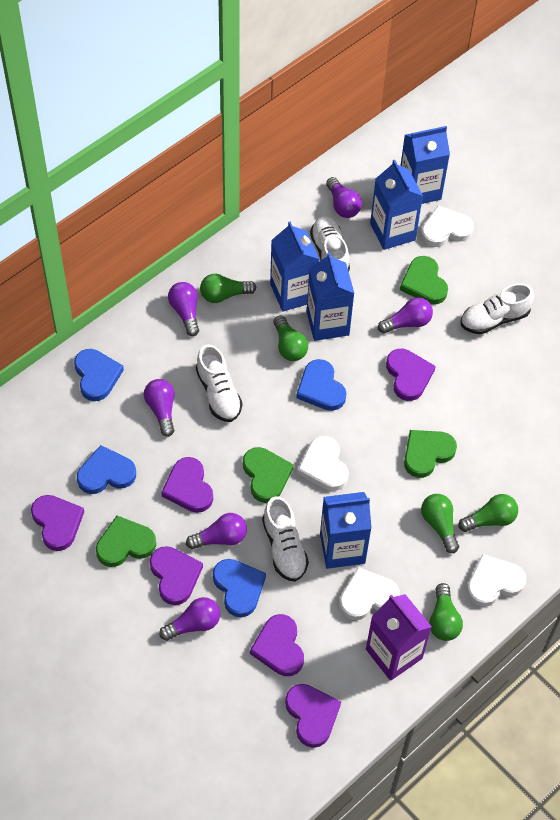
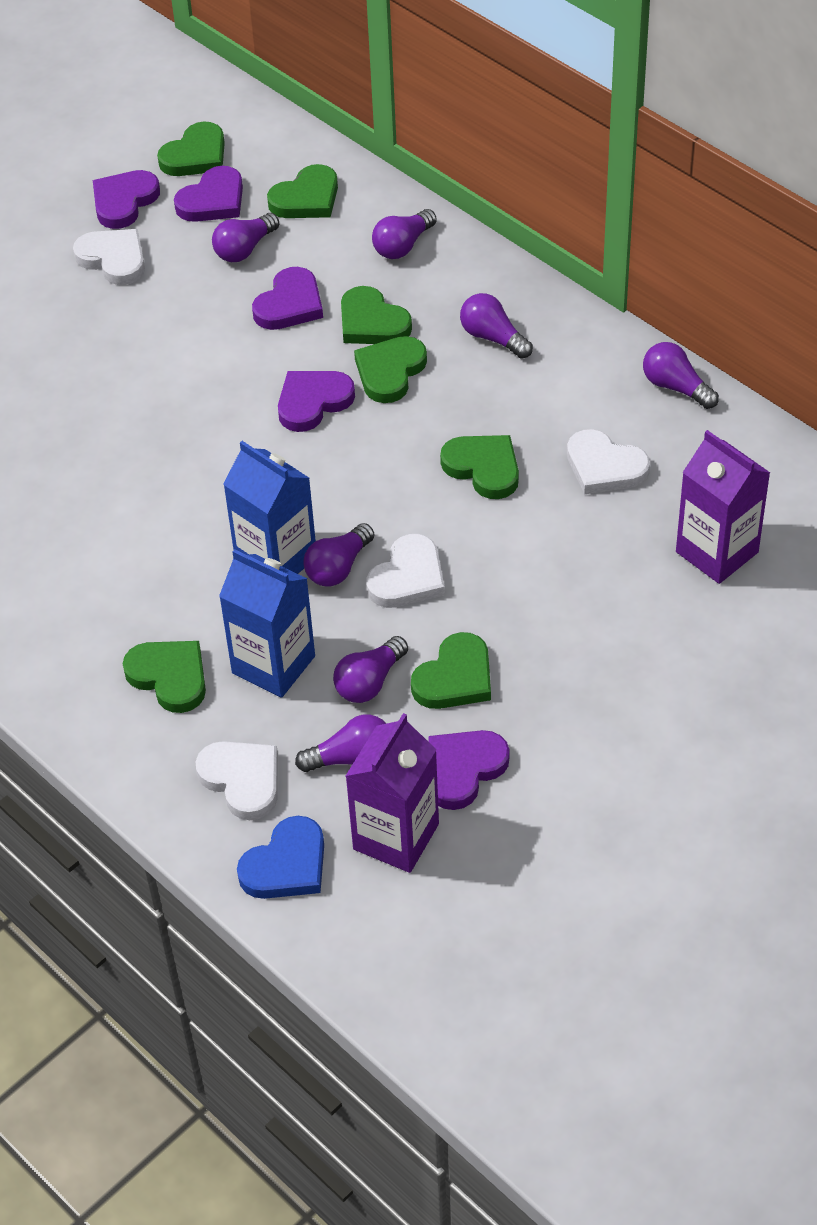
blue carton: [270,221,319,312] [307,252,355,341] [320,492,372,569] [370,160,423,250] [400,126,450,204] = 5 -> [219,549,315,698] [223,441,316,574] = 2
blue heart: [74,349,124,401] [77,445,136,494] [213,559,266,617] [296,359,346,411] = 4 -> [237,816,324,899] = 1
green heart: [96,516,156,567] [243,447,294,503] [400,256,448,305] [404,430,457,478] = 4 -> [123,641,206,713] [157,121,225,176] [267,164,338,218] [341,286,412,344] [354,336,427,403] [411,632,491,709] [440,435,519,499] = 7
green light bulb: [200,274,256,303] [273,315,308,361] [421,494,459,553] [429,583,463,641] [458,494,518,532] = 5 -> none = 0
purple carton: [366,594,432,681] = 1 -> [346,713,439,873] [676,430,770,584] = 2
purple heart: [31,495,84,551] [150,546,203,605] [161,457,213,513] [250,614,304,676] [285,684,341,748] [386,349,436,401] = 6 -> [93,170,160,229] [174,166,243,222] [252,267,323,330] [278,371,355,432] [428,730,510,810] = 5
purple light bulb: [144,379,175,437] [159,597,220,641] [168,282,199,336] [186,513,247,549] [326,177,362,218] [378,297,433,334] = 6 -> [212,213,279,262] [295,714,386,772] [303,523,375,587] [333,636,408,703] [372,209,437,259] [460,293,533,359] [643,342,719,409] = 7
white shoe: [196,344,243,422] [262,496,309,582] [310,216,350,271] [461,283,534,334] = 4 -> none = 0

